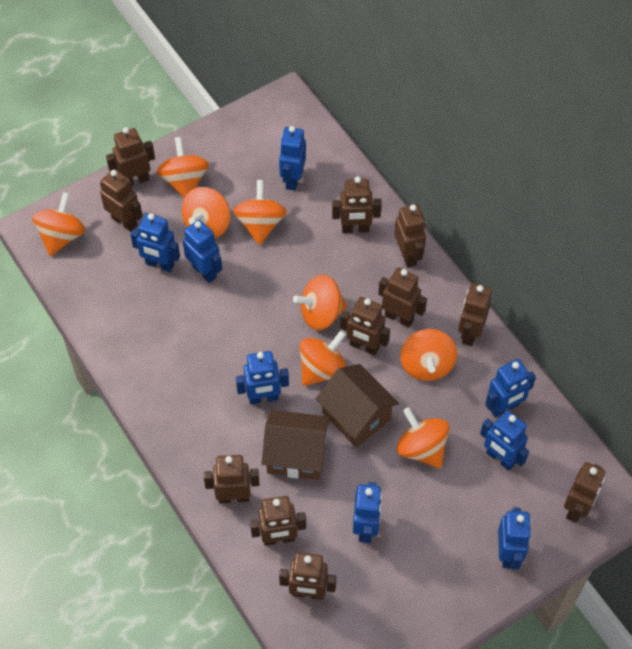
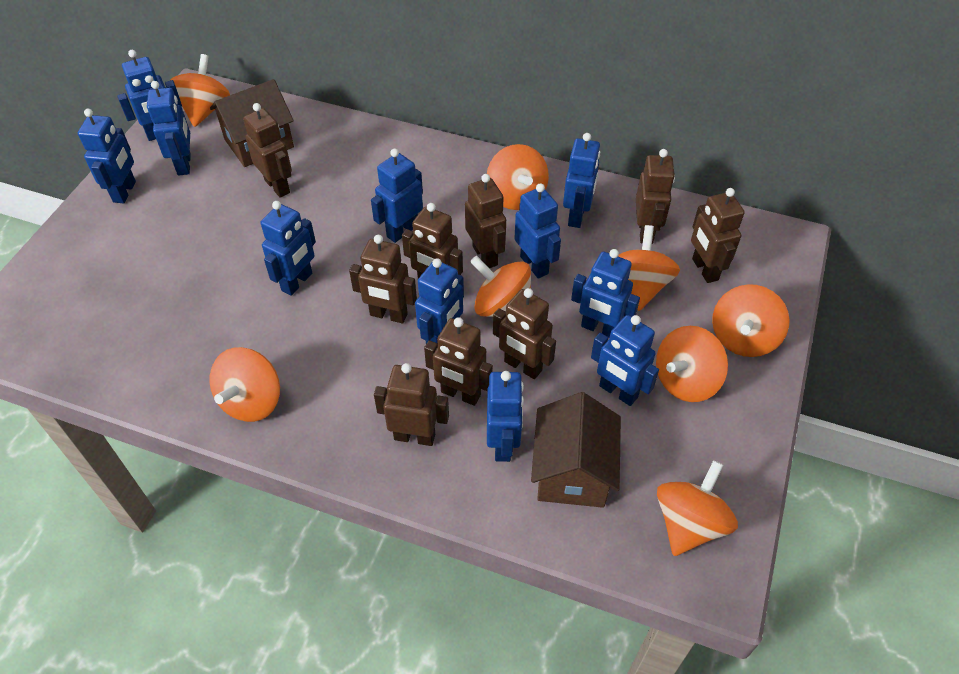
blue robot: [130,213,180,272] [183,220,222,283] [236,351,289,405] [279,126,306,191] [353,482,382,543] [480,410,529,471] [485,359,536,417] [498,507,531,569] = 8 -> [78,108,136,204] [117,50,182,141] [147,81,191,176] [261,201,316,296] [371,149,423,243] [415,258,464,344] [487,371,524,462] [514,183,561,278] [563,133,601,228] [571,249,640,338] [591,315,659,406] = 11
brown robot: [100,169,143,232] [106,127,155,186] [204,455,259,504] [250,496,306,546] [279,552,336,600] [332,177,382,233] [340,297,390,355] [378,267,427,328] [394,204,426,268] [458,283,491,346] [564,462,606,523] = 11 -> [243,103,292,198] [349,235,417,323] [374,363,449,446] [402,203,463,279] [424,317,493,406] [465,174,506,268] [493,288,556,379] [636,149,675,244] [691,188,745,283] = 9

